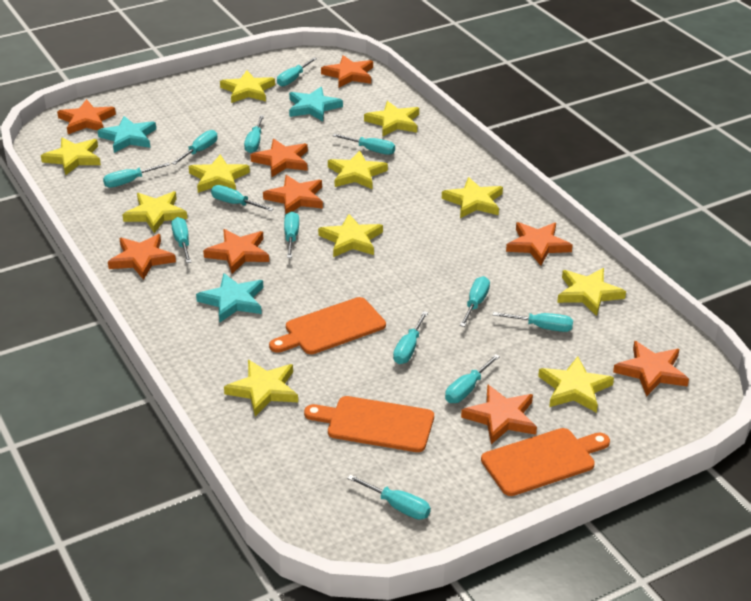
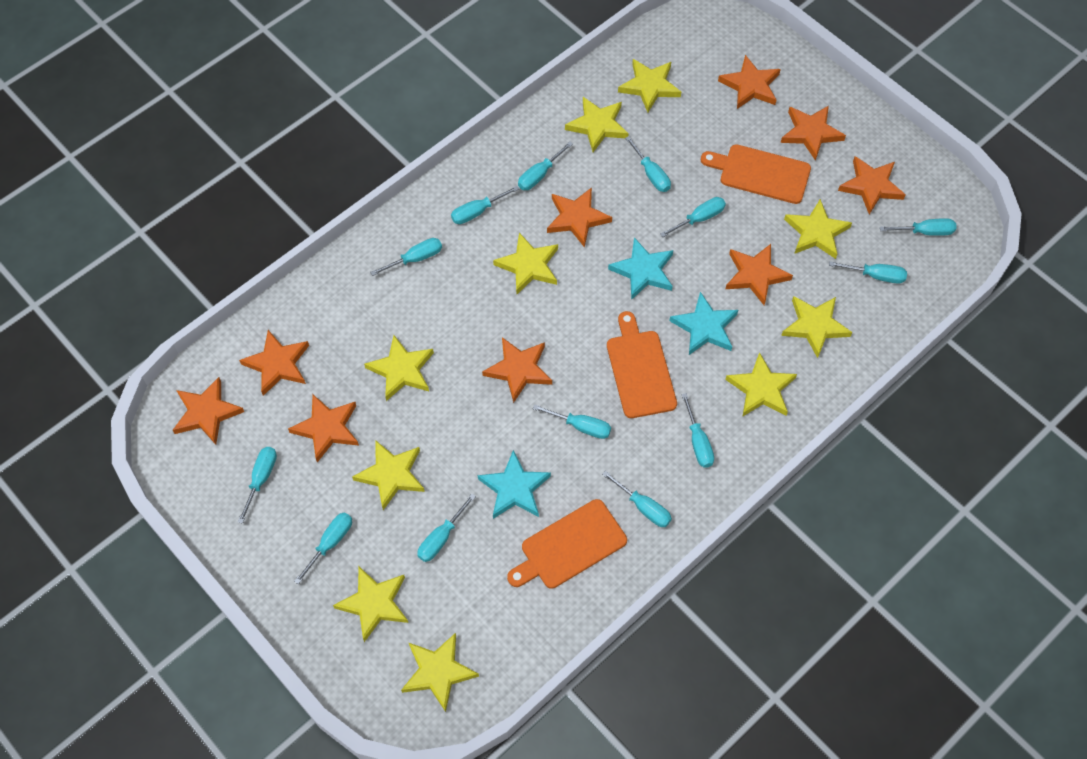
yellow star: [41,138,101,175] [122,191,187,233] [189,154,250,193] [220,70,275,103] [224,360,298,417] [318,214,383,257] [328,151,388,189] [364,101,419,137] [442,177,503,218] [538,356,614,413] [557,268,626,316] = 11 -> [333,567,408,642] [352,440,425,510] [364,335,434,401] [401,633,479,712] [493,233,558,294] [565,97,629,152] [618,59,681,112] [725,352,797,417] [781,296,852,358] [784,199,852,259] = 10

